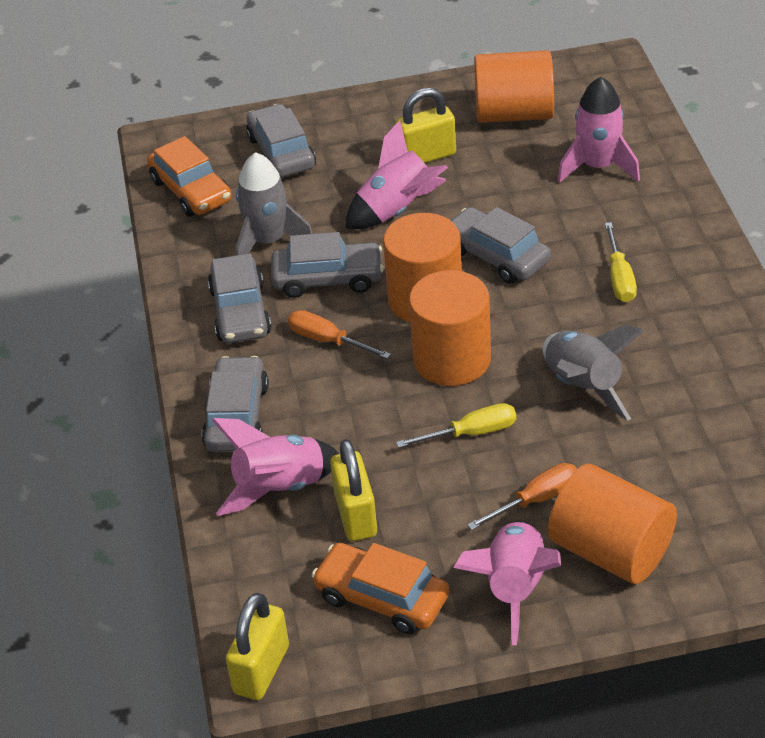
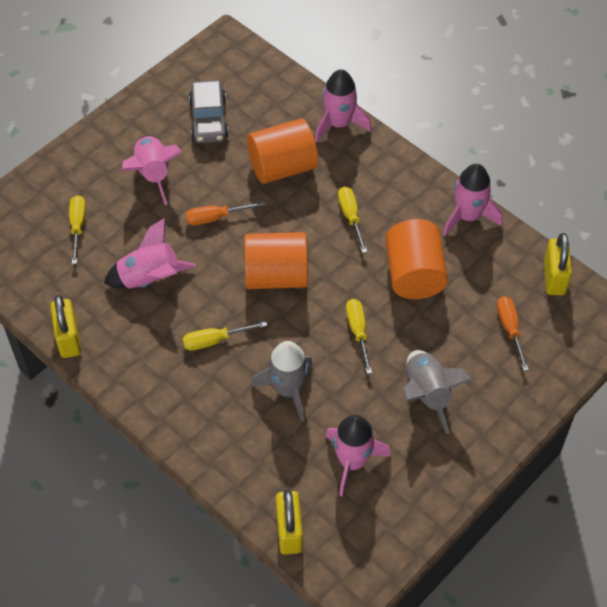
grey car: [202,356,269,452] [208,253,271,343] [246,104,316,177] [271,232,384,298] [451,207,551,284] = 5 -> [189,80,229,143] = 1
orange car: [147,136,232,217] [311,543,449,634] = 2 -> none = 0
orange cylinder: [383,213,462,323] [409,270,491,386] [474,50,554,123] [548,464,677,584] = 4 -> [244,232,308,289] [247,118,318,184] [386,219,448,299] = 3
pink rocket: [212,418,339,516] [345,120,448,229] [454,521,561,645] [558,77,640,183] = 4 -> [104,218,195,289] [122,136,182,205] [315,69,371,142] [325,415,391,496] [443,164,502,236] = 5
yellow screwdriver: [396,403,516,448] [605,222,637,302] = 2 -> [69,195,86,264] [183,321,267,350] [338,187,367,253] [346,299,372,374] = 4

